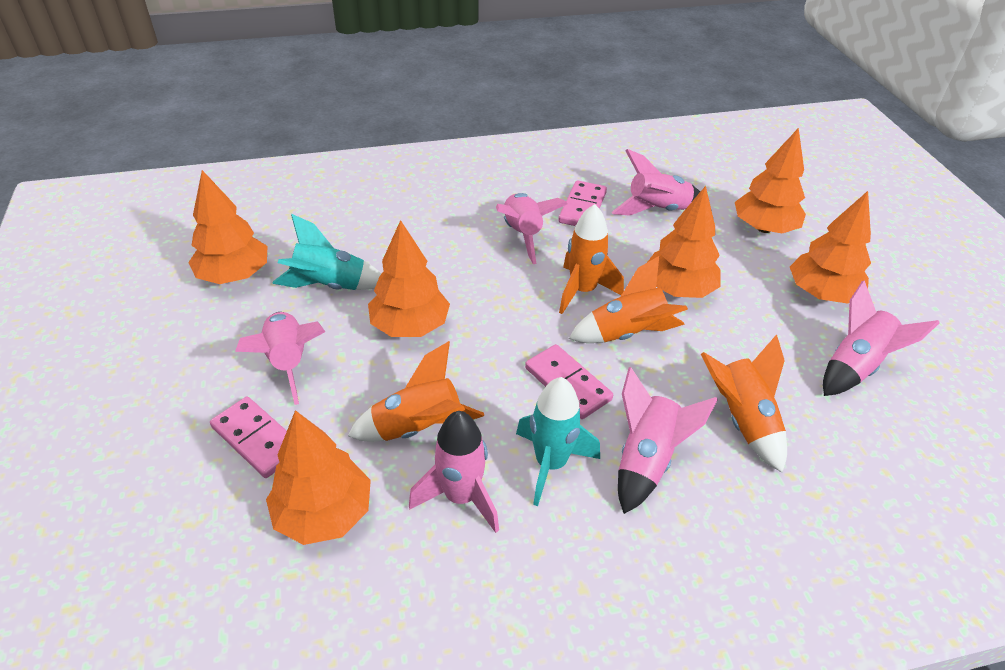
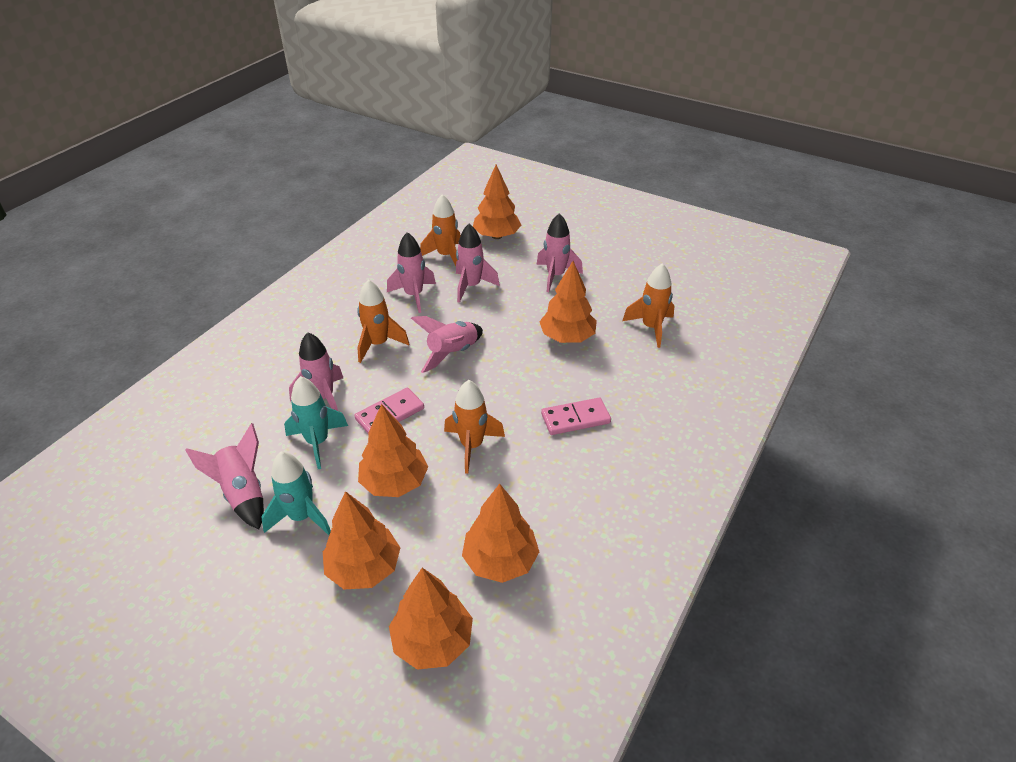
pink domino: [210,396,287,478] [525,344,613,419] [559,180,607,226] = 3 -> [354,388,424,435] [541,398,611,435] = 2

